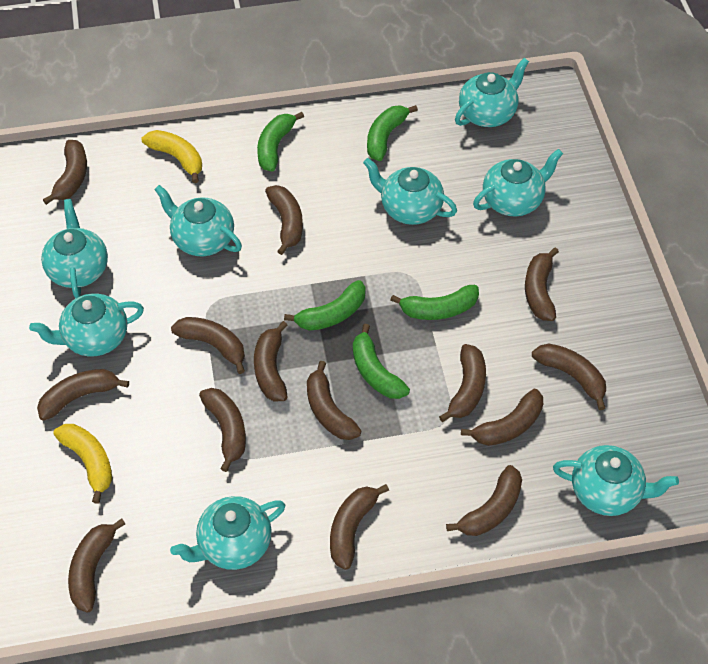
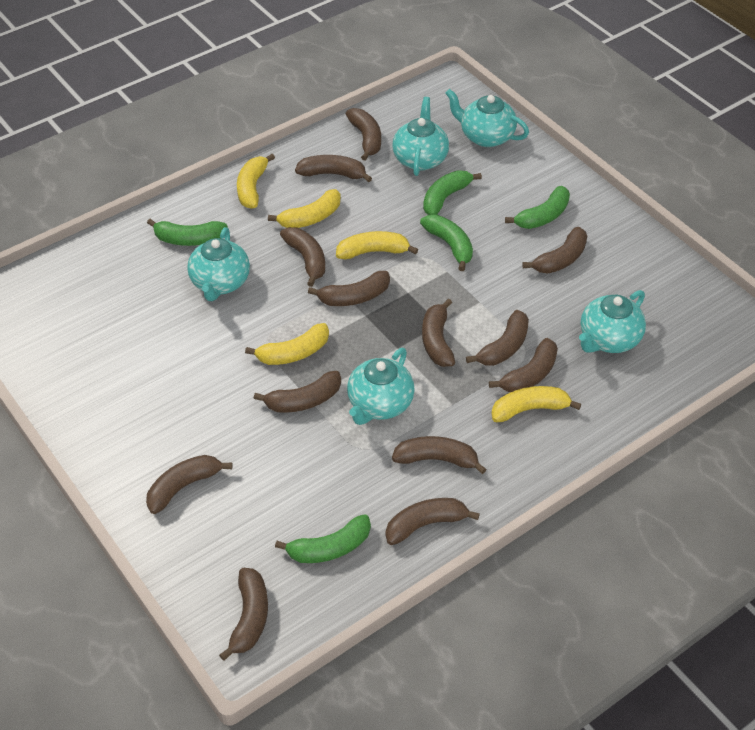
brown banana: [37,369,129,421] [43,140,87,205] [68,518,125,613] [171,317,245,374] [199,388,246,472] [254,321,288,401] [265,185,303,255] [307,361,361,440] [330,484,389,570] [439,344,486,422] [446,465,522,536] [461,389,543,446] [525,247,559,321] [532,344,606,410] = 14 -> [146,455,233,514] [219,568,268,661] [254,371,341,413] [280,227,325,287] [295,155,372,182] [308,271,390,306] [346,108,381,161] [386,498,480,545] [392,436,487,474] [422,299,455,367] [466,310,529,366] [489,338,558,392] [522,227,587,274] = 13
turquoise teapot: [29,293,144,356] [41,199,108,298] [154,185,242,256] [170,496,285,570] [363,158,457,225] [455,58,529,127] [473,149,563,216] [553,445,679,516] = 8 -> [187,227,250,301] [347,348,415,425] [393,97,449,176] [445,89,529,147] [579,290,646,353] = 5
yellow banana: [53,424,112,504] [142,130,202,183] = 2 -> [237,154,275,209] [245,323,329,365] [268,189,341,228] [336,231,418,259] [491,386,581,422] = 5

